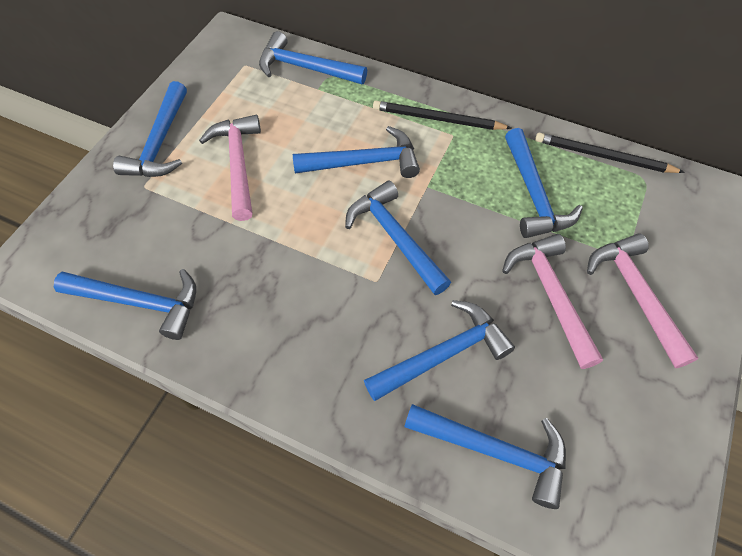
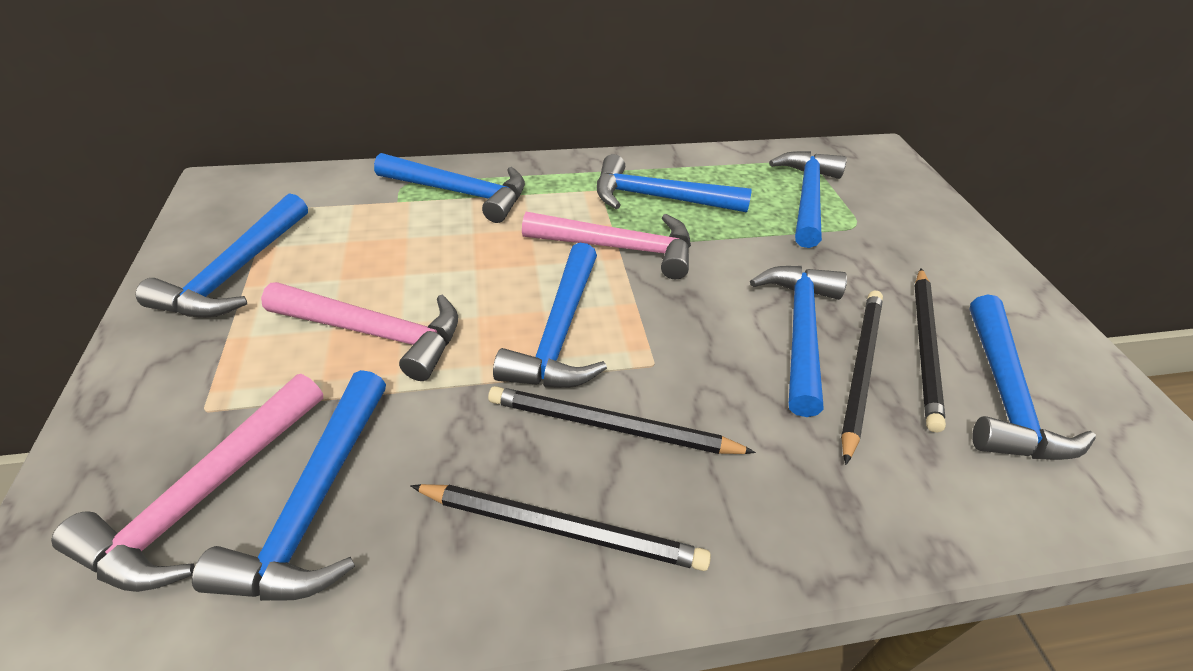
black pencil: [373,101,512,130] [535,133,685,173] = 2 -> [410,484,711,571] [488,386,756,454] [841,290,883,465] [915,268,946,432] = 4

